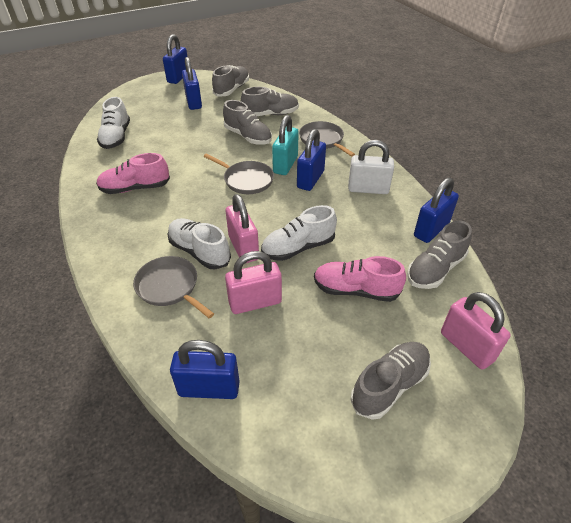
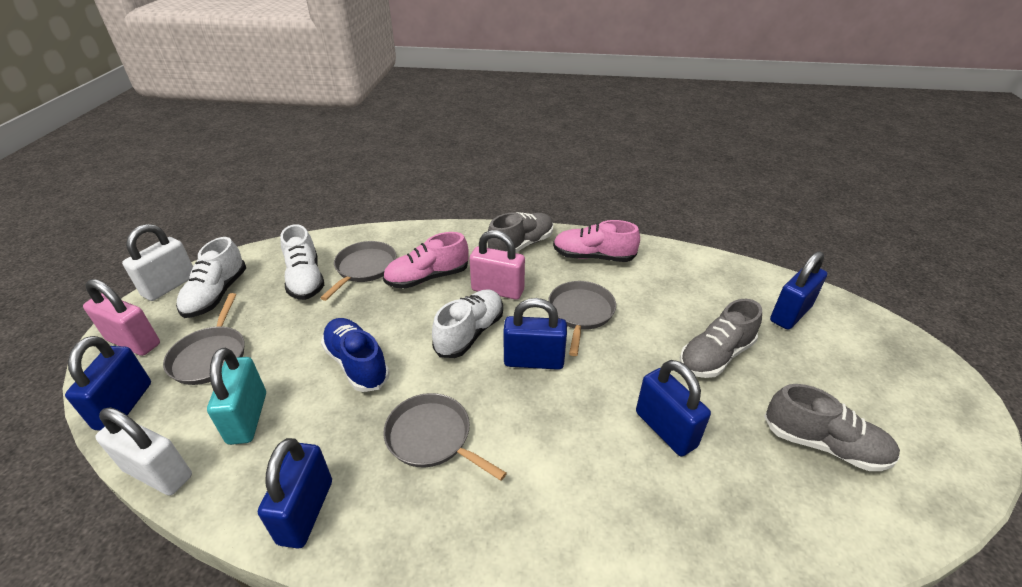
blue shoe: none = 0 -> [321,318,390,392] = 1
grey pan: [133,256,214,318] [203,153,274,194] [299,121,355,157] = 3 -> [163,293,245,385] [320,241,396,301] [383,393,507,481] [548,281,616,356] = 4
grey shoe: [212,65,249,96] [223,100,272,145] [241,87,299,116] [350,342,431,420] [407,221,472,289] = 5 -> [487,212,553,253] [680,299,762,378] [764,384,900,471] = 3
pink padlock: [225,251,282,314] [226,194,259,263] [441,292,511,370] = 3 -> [83,279,160,356] [469,230,525,300] = 2
white padlock: [348,140,394,194] = 1 -> [95,407,192,495] [122,224,193,301] = 2

